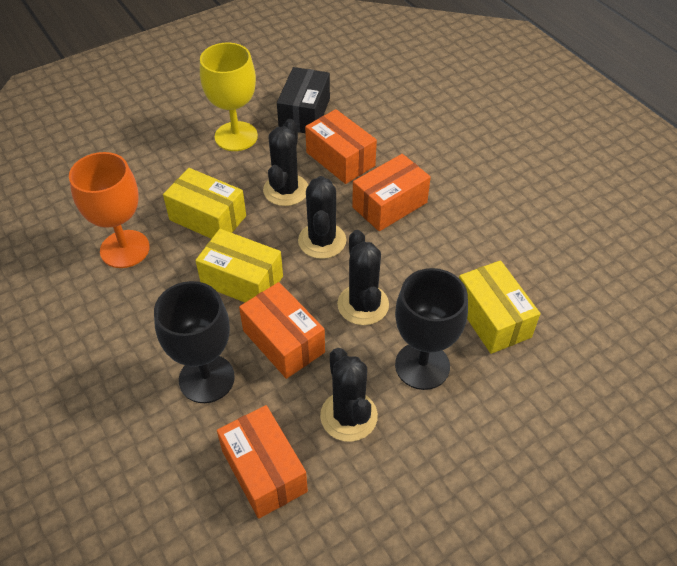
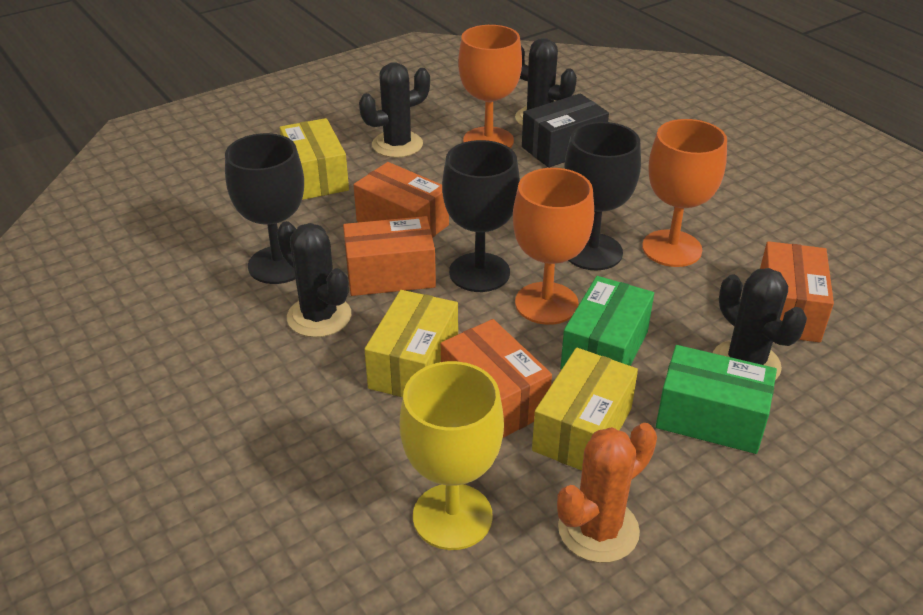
black goblet: [154,281,235,403] [395,268,468,390] = 2 -> [225,133,304,284] [442,140,520,292] [564,122,641,270] = 3
green box: none = 0 -> [560,276,654,370] [656,345,777,454] = 2
orange cactus: none = 0 -> [557,423,657,563] = 1
orange goblet: [69,152,150,268] = 1 -> [458,25,522,148] [513,168,594,325] [642,119,727,267] = 3

